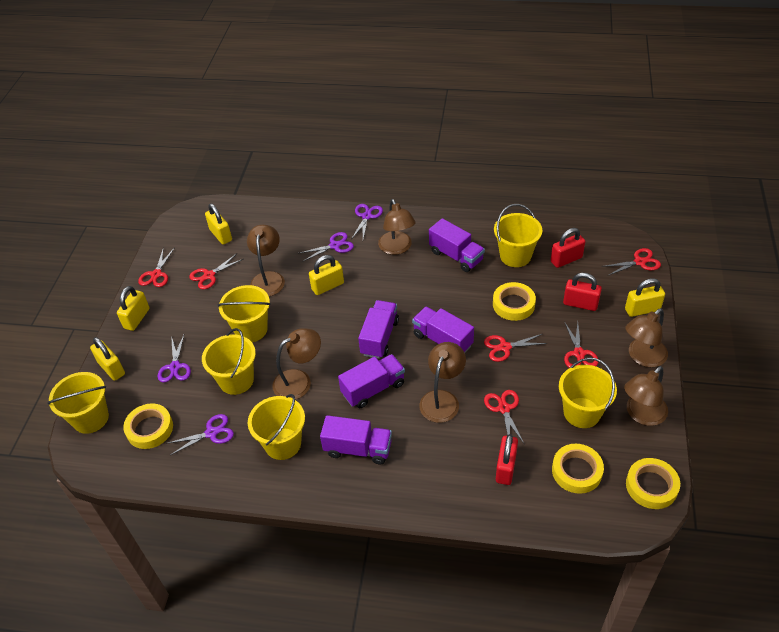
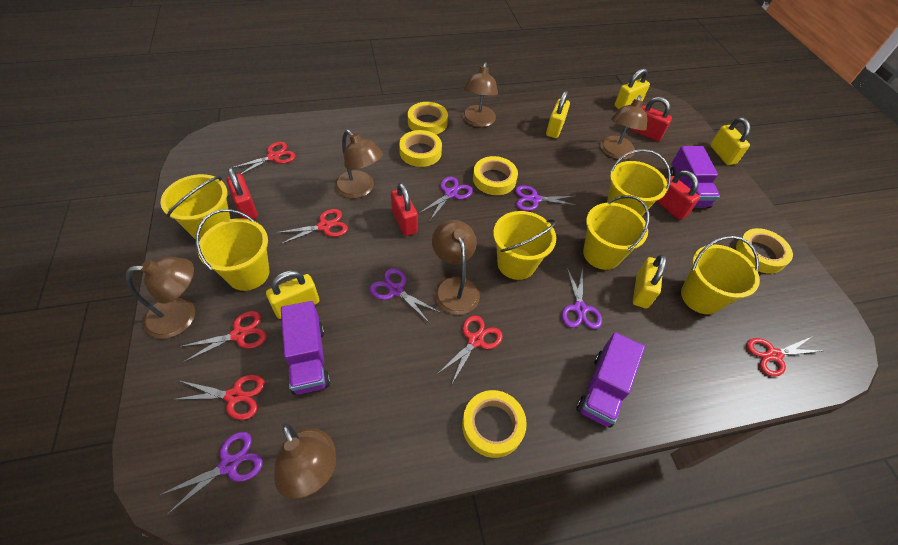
purple scissors: [158,335,191,383] [166,414,234,455] [300,232,354,262] [352,204,383,239] = 4 -> [160,432,263,515] [370,268,441,322] [418,177,473,222] [515,185,579,211] [562,267,602,329] = 5
purple truck: [320,415,392,464] [338,354,405,408] [358,300,399,359] [412,306,474,353] [429,218,485,272] = 5 -> [281,301,330,395] [576,332,645,428] [670,146,720,208] = 3
red padlock: [496,434,518,485] [551,228,585,268] [563,273,602,311] = 3 -> [226,167,258,219] [391,183,418,236] [631,97,672,141] [656,170,700,220] = 4
yellow tape: [123,403,173,449] [493,282,536,321] [552,444,604,494] [626,458,680,509] = 4 -> [399,130,442,167] [408,102,448,135] [462,390,527,458] [473,156,518,195] [736,228,793,274] = 5

